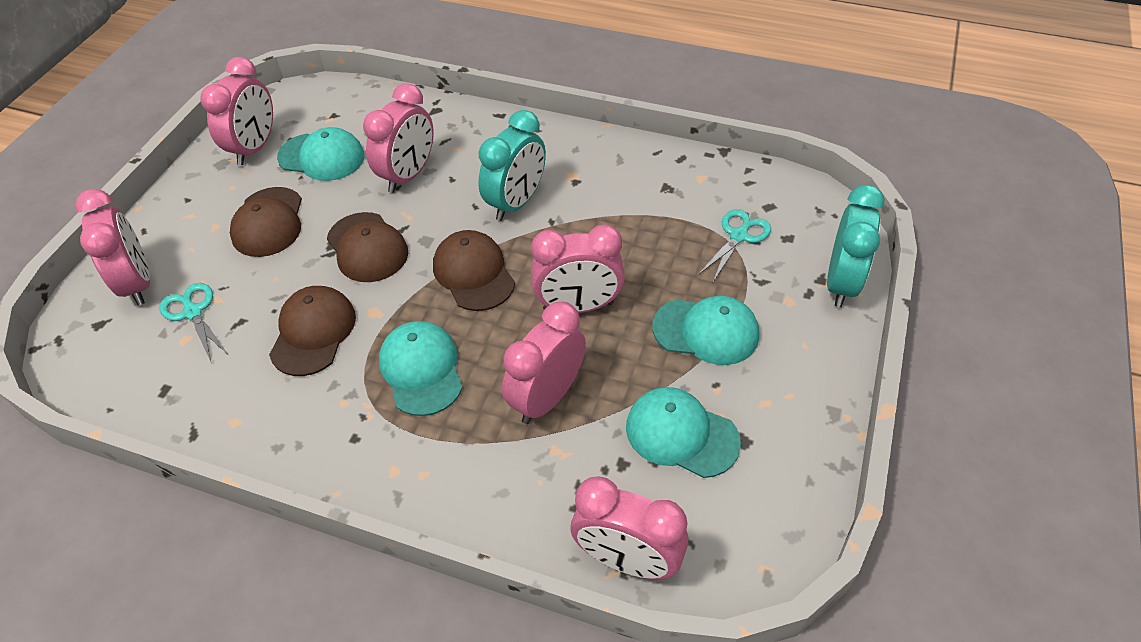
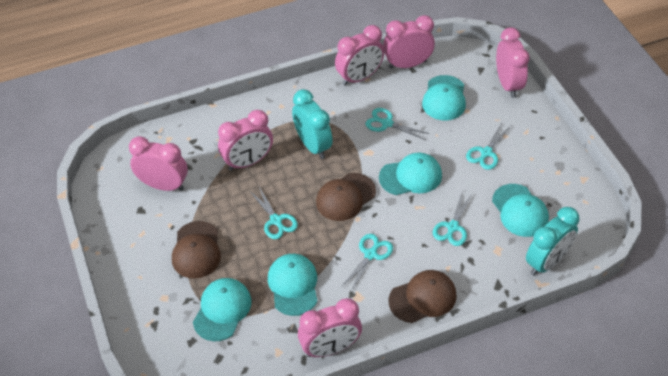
brown cap: [230,187,302,257] [269,286,356,376] [327,212,408,282] [433,230,515,311] = 4 -> [172,221,221,279] [316,173,376,221] [388,270,457,323] = 3
turquoise cap: [277,127,364,181] [379,321,463,416] [626,387,741,478] [652,296,759,365] = 4 -> [193,278,251,341] [268,254,318,316] [379,153,442,195] [422,75,466,120] [492,184,549,237] = 5
turquoise scissors: [159,283,227,362] [698,209,771,282] = 2 -> [249,187,298,239] [341,234,393,292] [365,108,430,140] [433,190,473,246] [466,123,511,170] = 5

